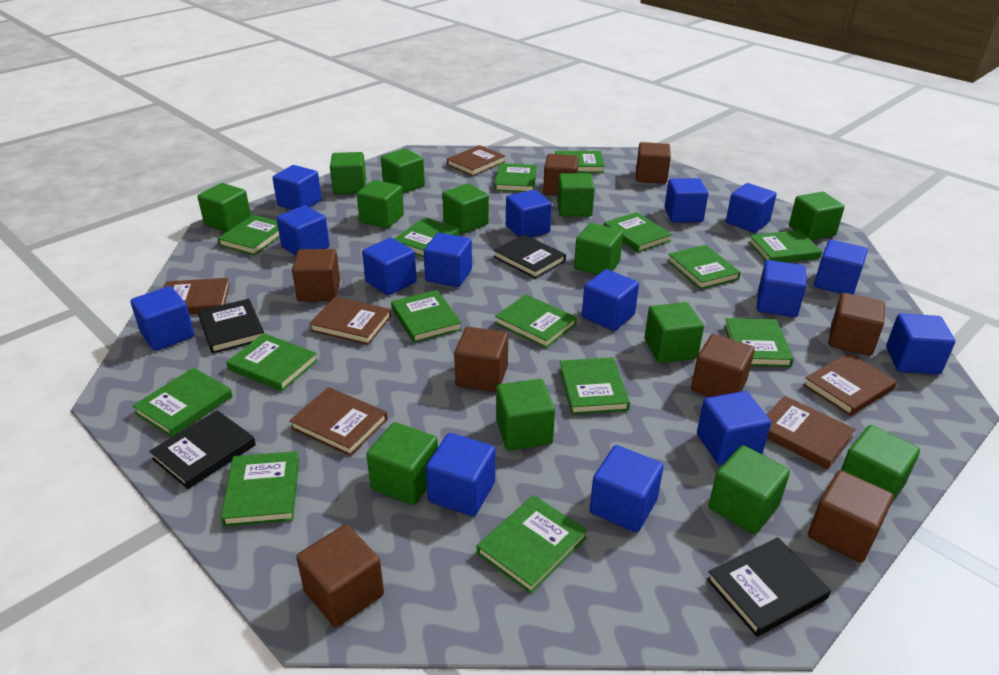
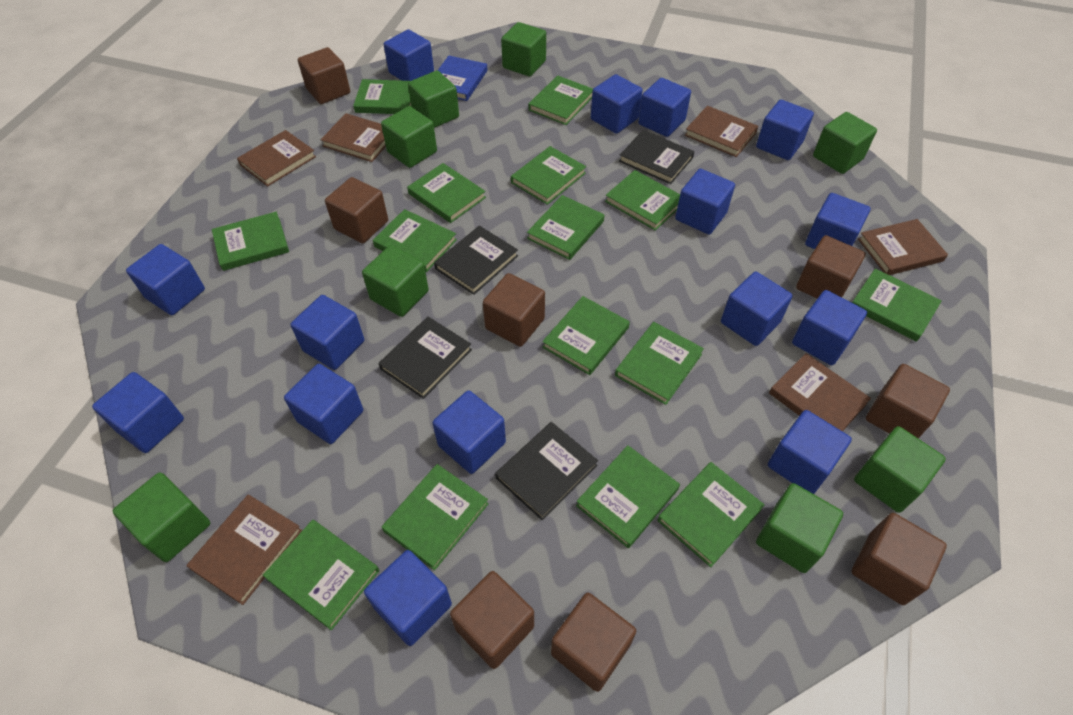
blue book: none = 0 -> [438,56,488,101] = 1
green cube: [198,183,251,232] [330,152,366,194] [357,180,404,229] [366,422,438,505] [381,149,425,194] [442,183,489,234] [496,379,555,451] [557,173,595,217] [574,223,623,275] [644,302,704,363] [709,445,790,534] [789,192,845,240] [841,425,920,506] = 13 -> [113,472,210,562] [362,245,429,317] [381,106,437,168] [408,70,459,128] [501,22,546,77] [756,483,843,573] [813,112,877,174] [854,426,946,513] = 8

